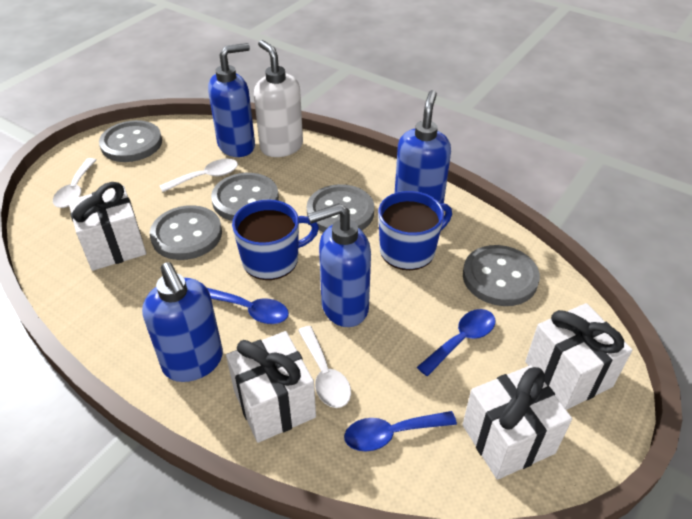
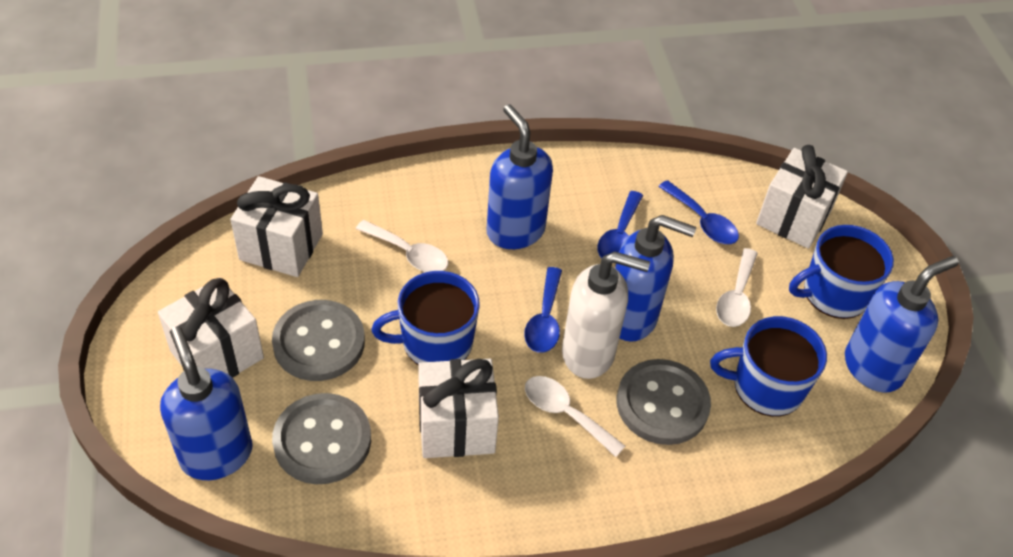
blue mug: [232,200,319,280] [378,191,452,270] = 2 -> [371,271,480,365] [710,316,827,417] [789,225,894,319] = 3
grey button: [99,120,162,162] [150,205,222,260] [211,173,279,221] [307,184,374,232] [463,245,540,306] = 5 -> [272,300,365,381] [272,393,371,484] [617,359,711,445] = 3

